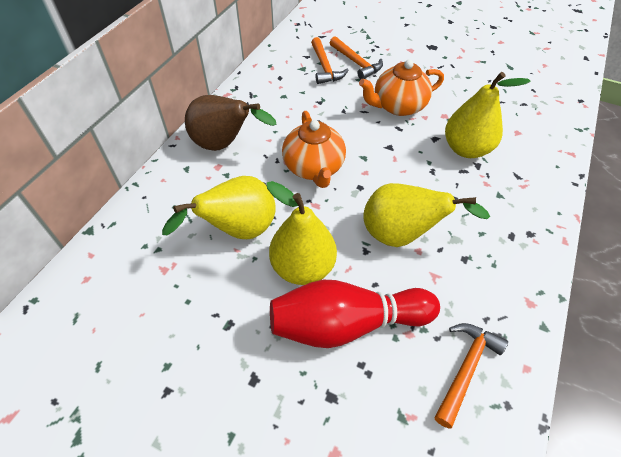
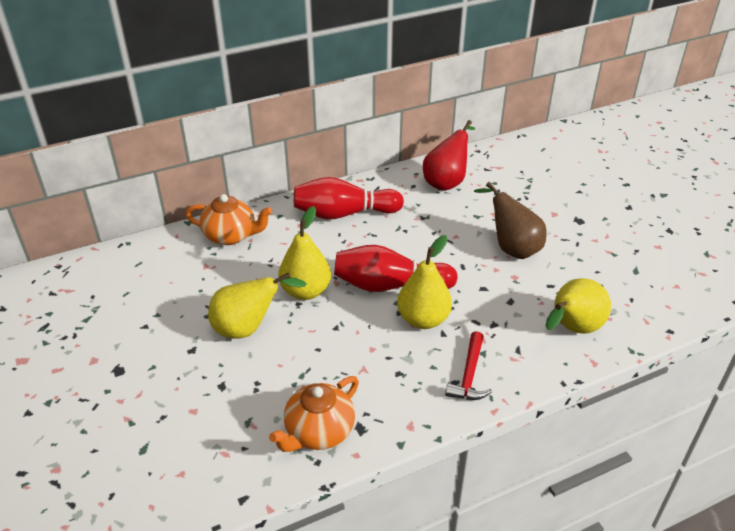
orange hammer: [311,37,348,84] [330,36,383,79] [435,323,508,429] = 3 -> none = 0
red bowling pin: [270,280,440,348] = 1 -> [294,177,404,219] [334,245,458,292] = 2
red hammer: none = 0 -> [445,331,492,400] = 1
red pear: none = 0 -> [423,120,475,191] = 1

